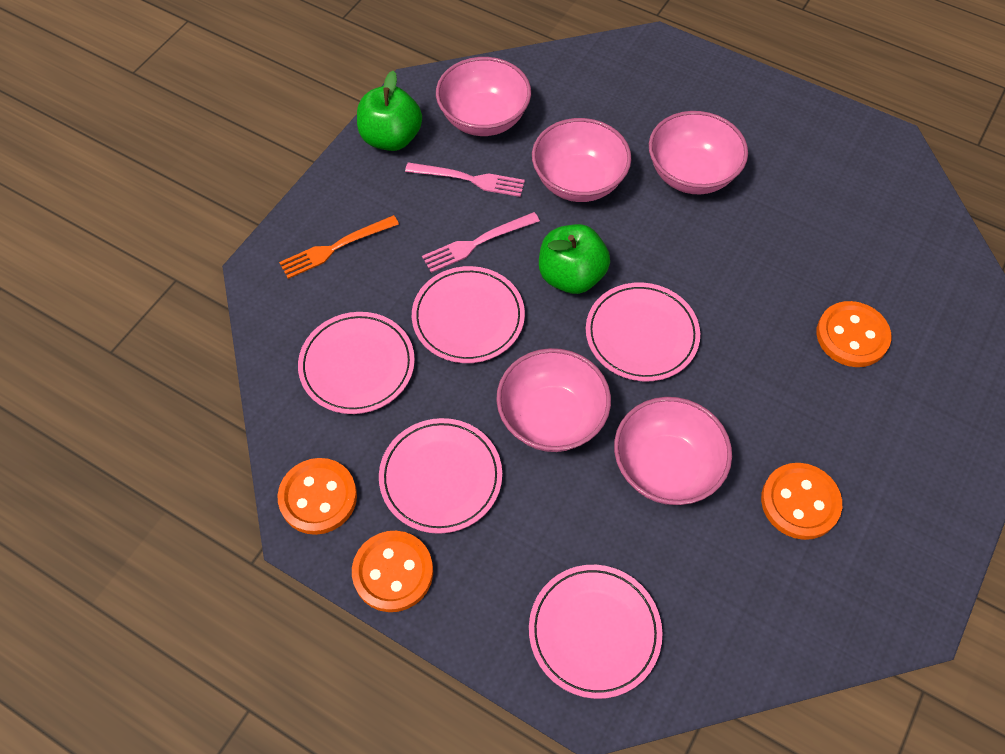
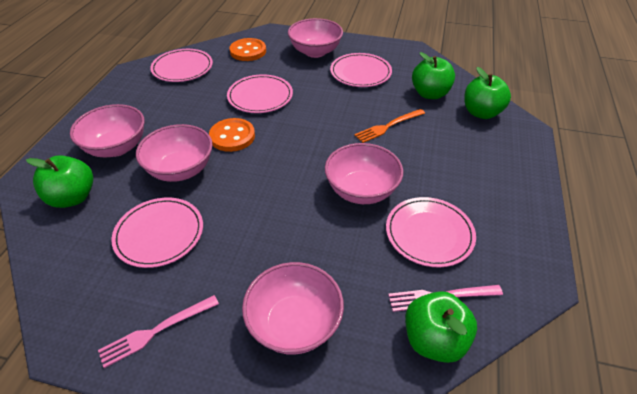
green apple: [357,71,422,151] [539,224,610,294] = 2 -> [26,155,93,208] [405,291,477,363] [412,52,455,99] [465,67,511,119] = 4
orange button: [278,458,357,535] [352,531,433,612] [761,463,842,540] [816,301,891,367] = 4 -> [209,118,255,152] [230,38,266,61] = 2

